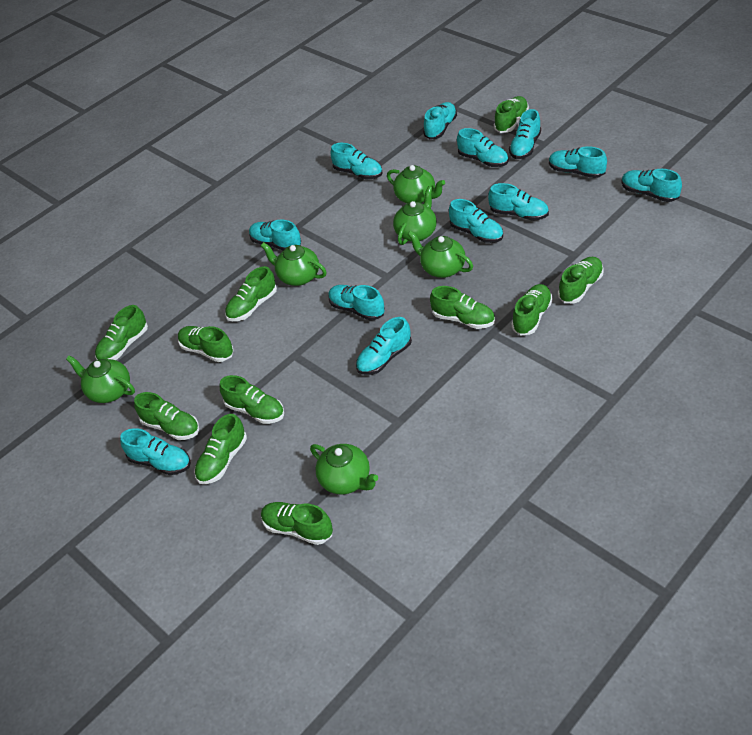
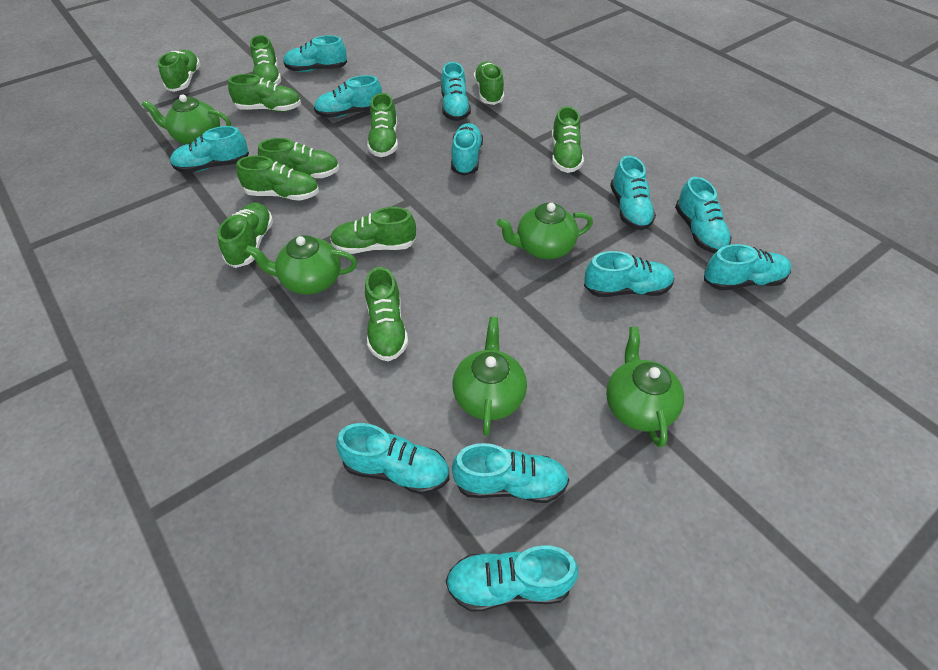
green teapot: [66,355,135,403] [261,242,327,286] [310,444,378,494] [387,165,445,203] [393,186,437,245] [408,231,473,278] = 6 -> [142,94,231,145] [245,235,357,295] [452,317,527,436] [497,203,593,259] [606,326,684,448] = 5

